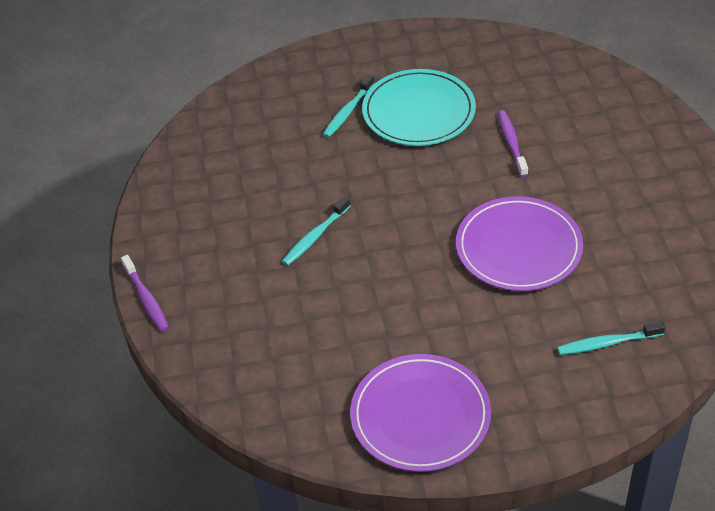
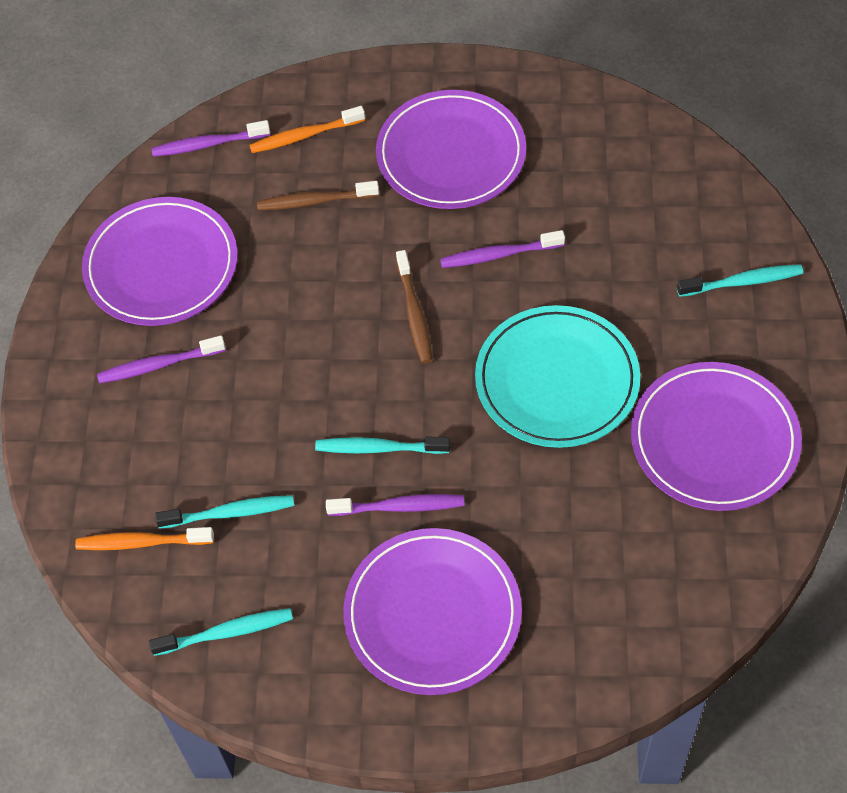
brown toothbrush: none = 0 -> [257,181,379,210] [396,250,433,363] = 2
orange toothbrush: none = 0 -> [75,527,214,550] [249,106,365,153] = 2
purple plate: [350,354,491,472] [456,196,583,291] = 2 -> [82,197,238,326] [343,528,522,695] [376,90,526,209] [631,362,802,511] = 4
purple toothbrush: [121,255,169,332] [498,110,528,177] = 2 -> [97,335,226,384] [151,120,270,157] [326,494,465,516] [440,230,565,268] = 4
turquoise toothbrush: [282,196,350,266] [323,74,375,138] [557,321,665,355] = 3 -> [149,608,293,656] [155,495,294,529] [315,437,450,454] [677,264,803,297] = 4

